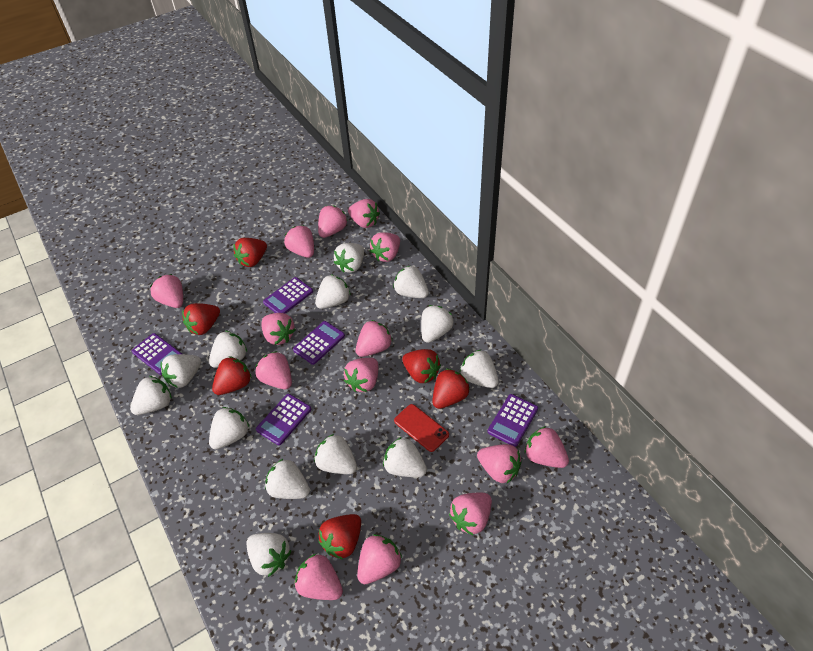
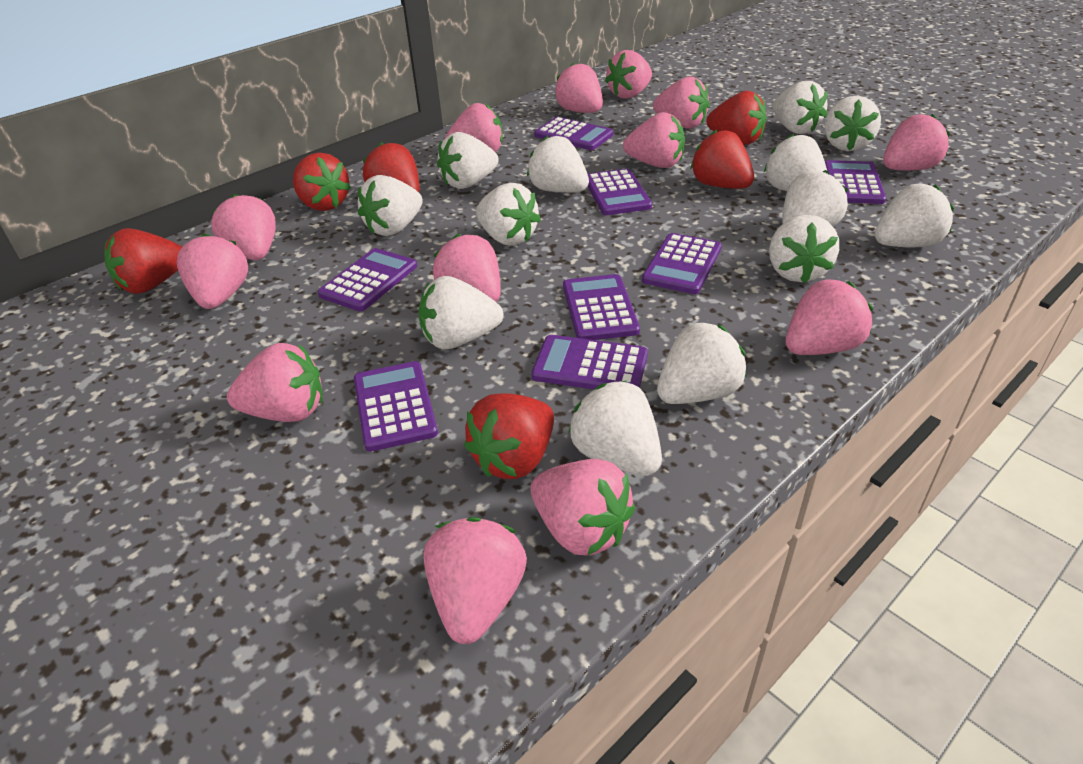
pink strawberry: [150,274,183,308] [255,351,292,389] [262,313,295,345] [284,225,314,258] [294,554,343,600] [318,206,348,238] [344,358,378,392] [348,199,380,228] [356,320,393,357] [357,534,402,584] [370,232,400,262] [449,493,492,535] [477,444,522,483] [524,426,569,468] = 14 -> [177,233,248,309] [211,194,276,260] [227,343,323,422] [423,517,527,644] [433,234,501,302] [445,103,503,152] [531,459,635,556] [554,63,603,113] [605,50,652,99] [623,112,685,168] [653,76,710,129] [786,279,873,355] [883,114,950,171] = 13
purple calculator: [132,333,182,375] [256,394,311,445] [263,277,313,313] [293,321,345,365] [487,394,538,447] = 5 -> [318,248,417,311] [354,361,438,452] [531,335,648,389] [534,117,613,150] [563,274,640,340] [587,169,652,215] [642,233,722,294] [825,160,886,204] = 8
red phone: [394,404,449,452] = 1 -> none = 0

